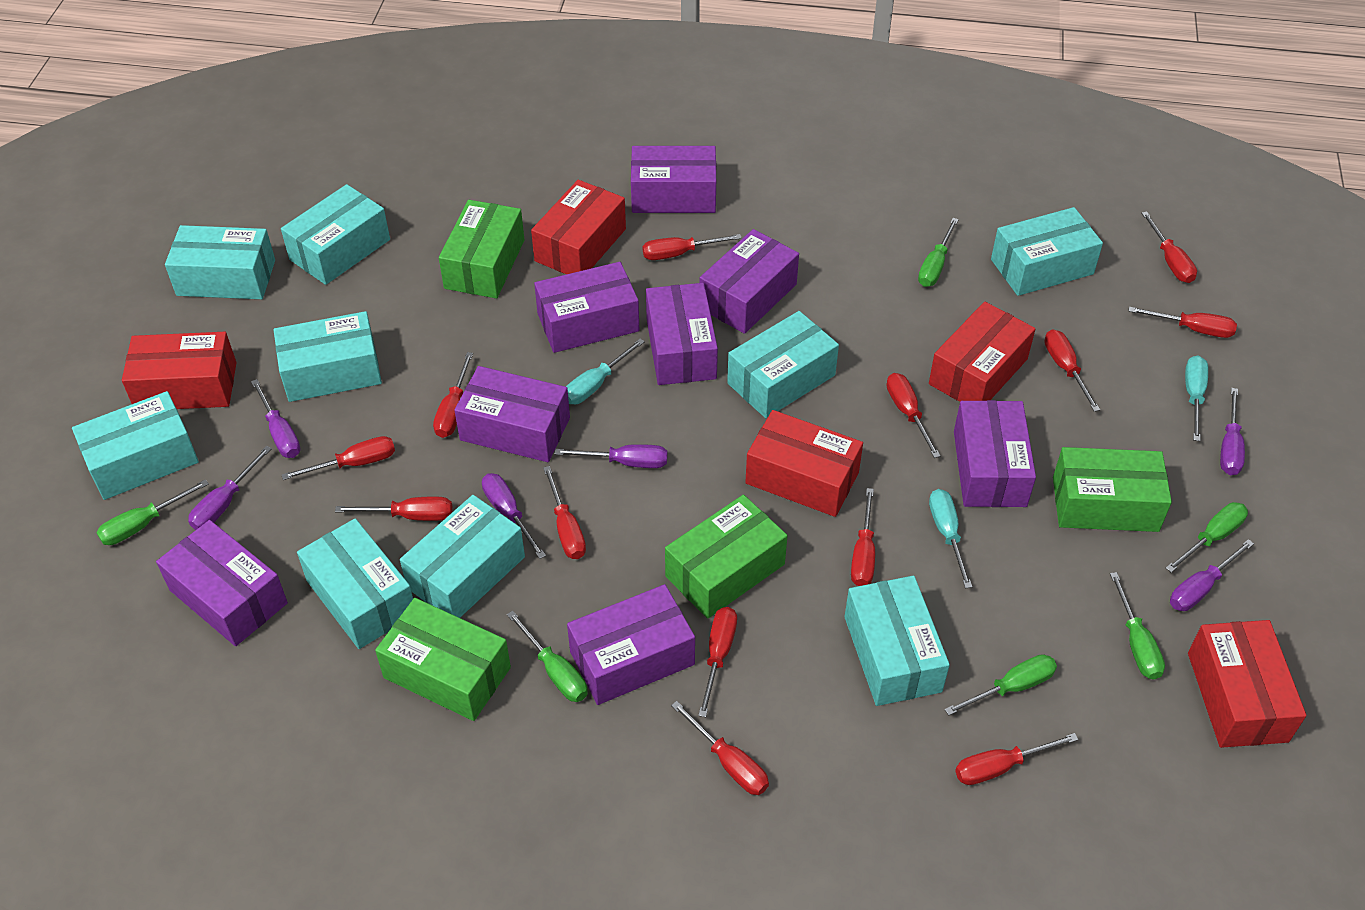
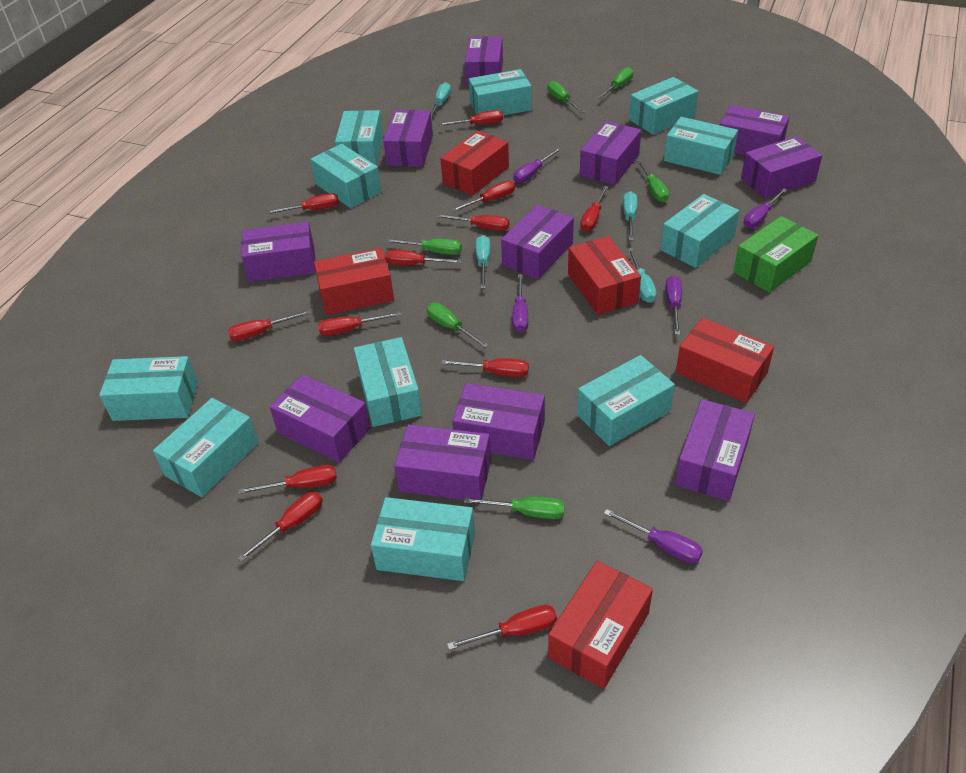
green box: [375,598,511,721] [439,200,524,298] [665,495,787,619] [1053,447,1172,532] = 4 -> [733,216,818,293] = 1
purple box: [156,520,288,646] [454,366,570,462] [534,262,639,353] [567,584,695,705] [631,146,716,213] [646,283,718,385] [700,229,799,334] [954,400,1036,507] = 8 -> [241,222,316,282] [270,374,370,463] [383,110,433,167] [394,424,491,500] [452,383,545,460] [465,37,503,86] [501,205,574,279] [580,121,641,185] [675,399,755,501] [720,105,790,155] [741,136,822,199] = 11
purple screwdriver: [188,446,272,530] [251,379,301,458] [482,473,546,559] [555,444,668,468] [1170,539,1254,611] [1220,388,1245,475] = 6 -> [512,274,528,333] [513,148,561,183] [604,509,703,563] [666,275,682,335] [744,188,787,229] = 5
red screwdriver: [282,436,395,480] [335,496,452,521] [433,352,473,438] [543,466,586,559] [642,234,742,260] [671,701,769,795] [698,607,737,717] [851,488,875,586] [887,373,940,458] [955,733,1078,785] [1044,329,1100,412] [1128,307,1237,338] [1142,211,1197,283] = 13 -> [228,310,311,341] [238,465,337,494] [238,492,323,562] [267,193,339,214] [318,312,401,336] [385,250,462,265] [436,214,509,231] [439,110,503,126] [441,358,529,377] [447,605,557,650] [452,181,515,212] [580,186,608,232] = 12
turquoise box: [72,391,199,500] [165,225,275,299] [274,311,382,402] [281,184,390,285] [297,518,413,649] [400,495,525,618] [727,311,839,418] [844,576,950,706] [991,207,1103,296] = 9 -> [99,356,198,421] [153,398,258,497] [310,144,382,208] [335,110,383,166] [354,337,422,427] [371,497,475,581] [469,69,532,115] [577,355,675,446] [629,77,698,135] [661,194,739,268] [664,117,738,175] = 11
turquoise screwdriver: [566,339,645,404] [929,489,972,588] [1185,355,1208,441] = 3 -> [431,82,451,118] [476,235,490,289] [623,191,637,240] [628,248,657,303] = 4

